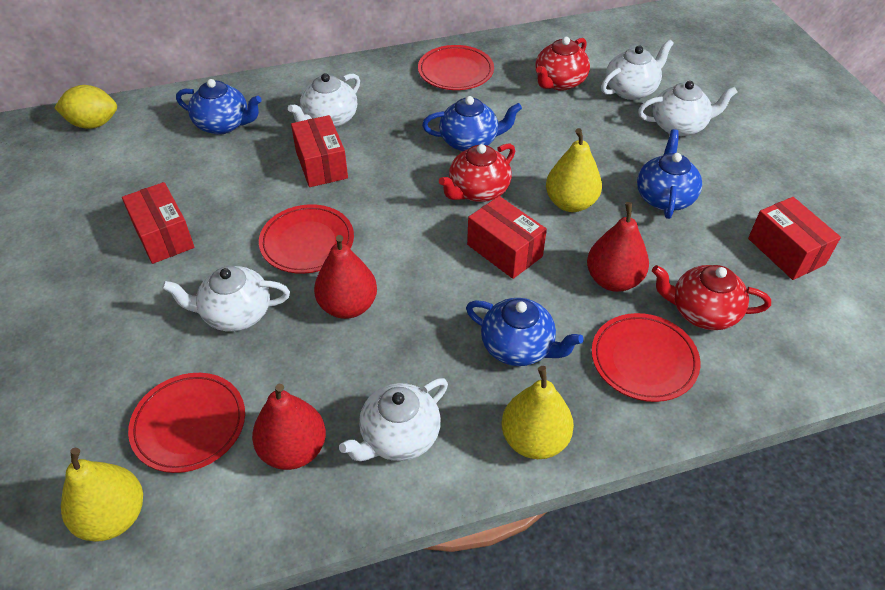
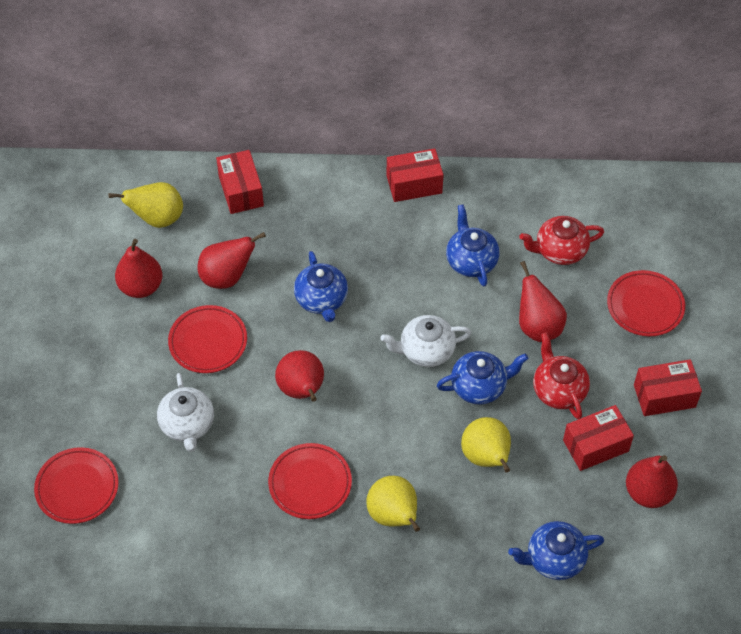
red pear: [252,384,326,470] [314,235,377,319] [587,202,649,292] = 3 -> [115,239,162,298] [197,232,266,289] [275,350,324,402] [519,261,567,342] [626,455,678,508] = 5
red teapot: [439,143,515,202] [535,37,590,91] [652,265,771,330] = 3 -> [519,216,604,265] [533,332,590,419] = 2
white teapot: [162,266,290,332] [288,73,360,128] [339,378,448,461] [601,39,674,100] [638,81,737,136] = 5 -> [157,373,214,452] [380,315,471,367] = 2
yellow lemon: [54,85,117,129] = 1 -> none = 0

